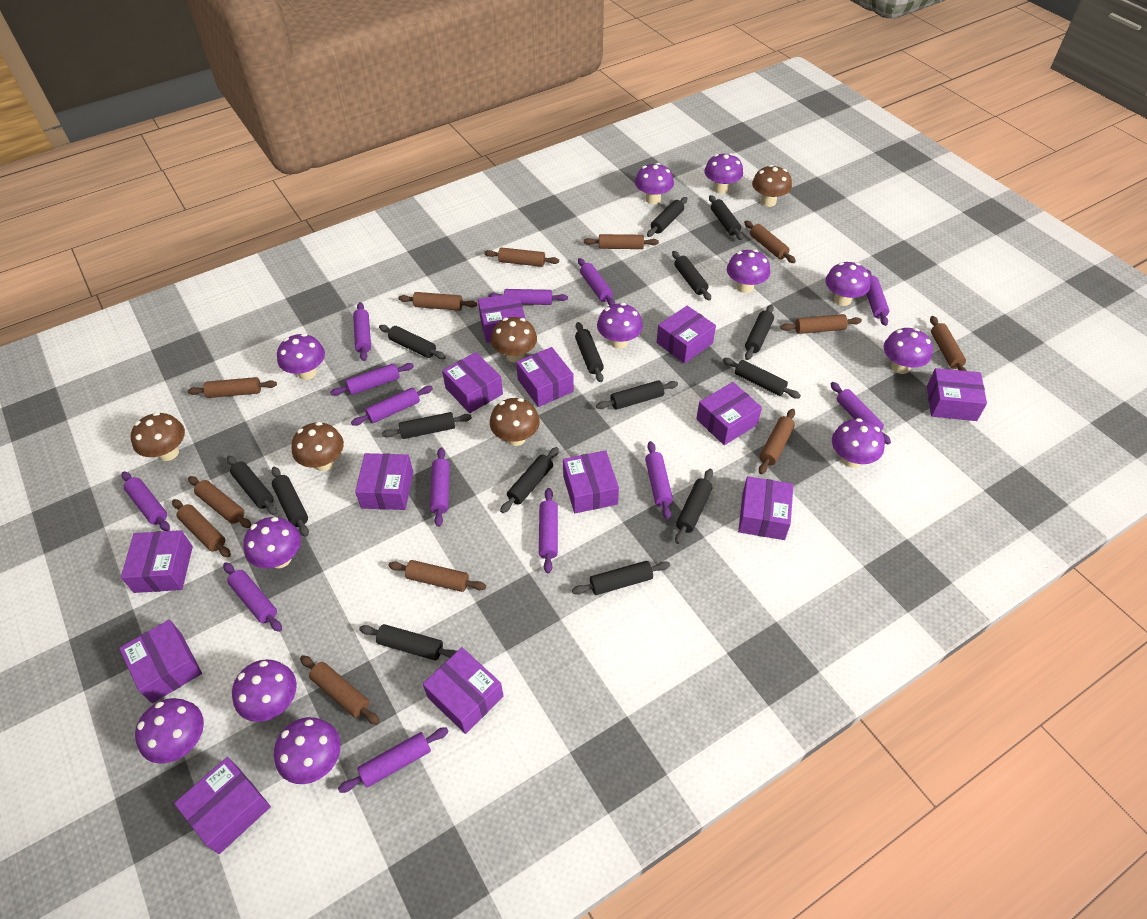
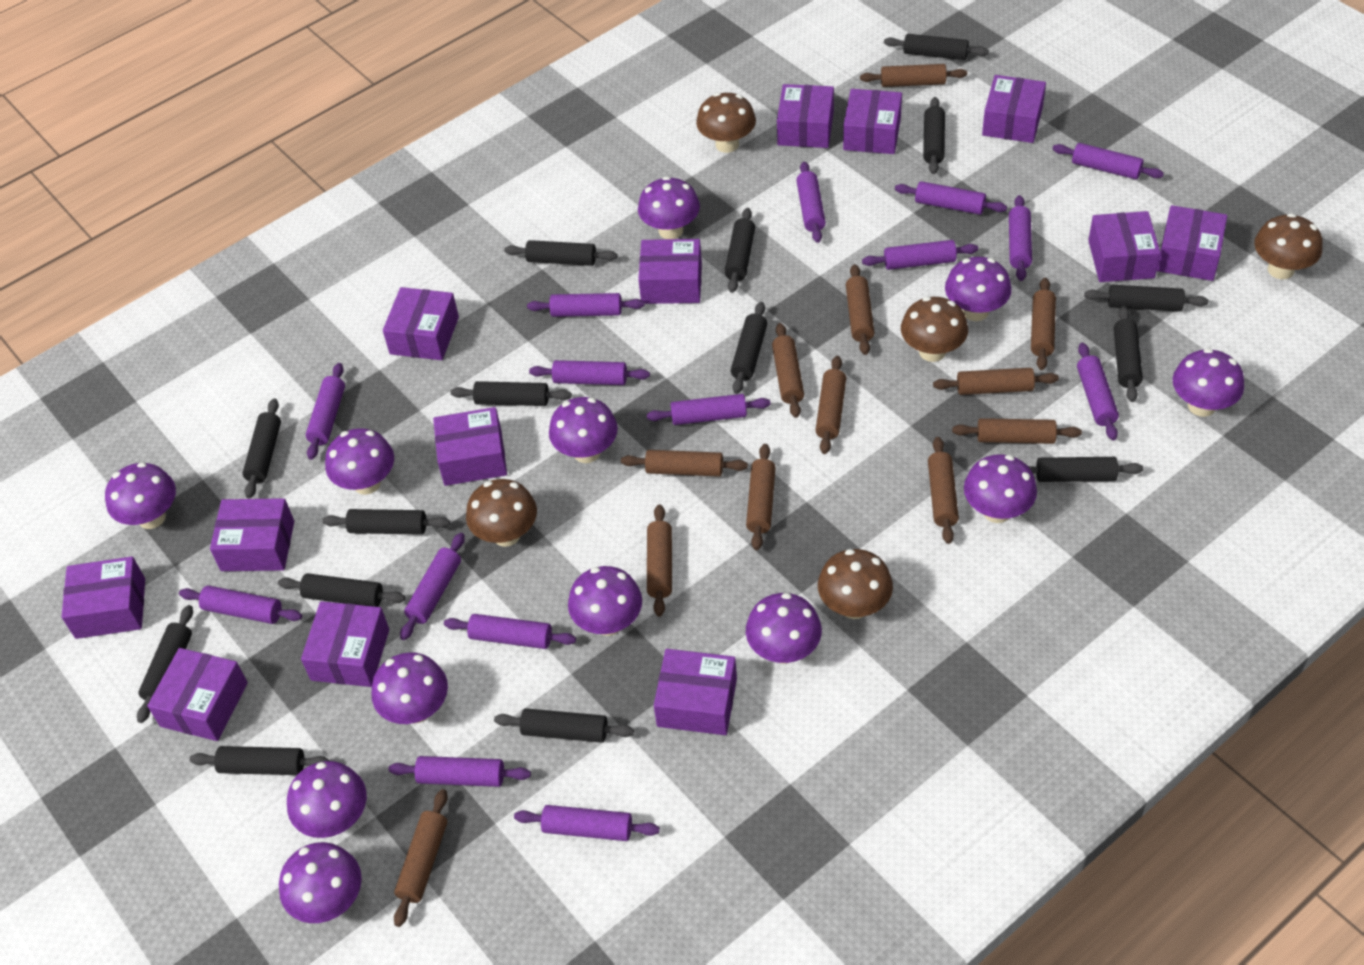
purple rolling pin: [122,471,170,531] [223,562,282,632] [330,363,414,396] [338,727,449,793] [351,386,433,426] [353,302,371,361] [430,448,450,527] [489,289,568,305] [539,488,558,573] [578,258,615,306] [645,441,673,519] [831,382,891,445] [866,269,889,326] = 13 -> [179,585,302,624] [305,363,345,460] [388,756,531,787] [400,533,465,640] [444,614,576,649] [514,805,660,841] [527,293,644,317] [529,360,650,385] [647,394,771,425] [796,162,826,243] [862,240,978,270] [895,181,1007,215] [1009,195,1032,281] [1053,143,1164,179] [1077,343,1119,440] = 15

